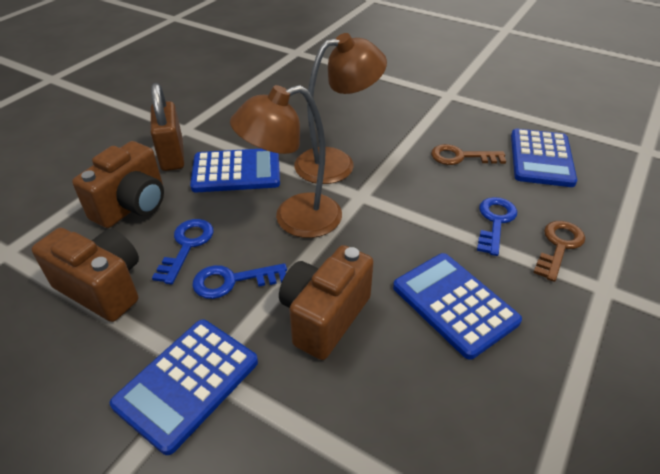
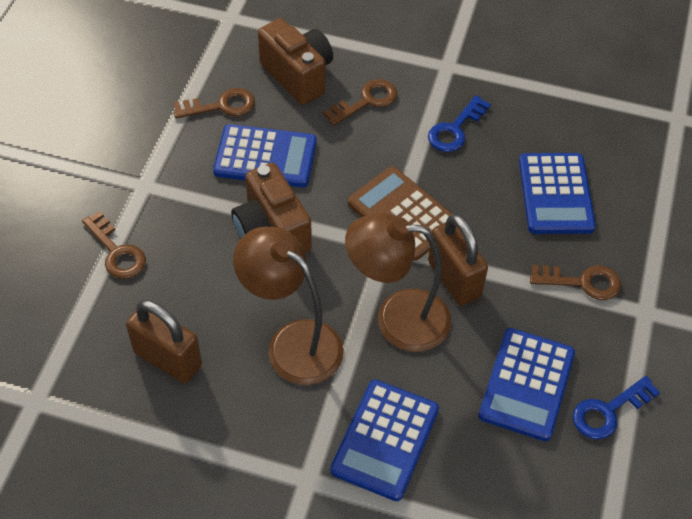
blue key: [152,219,214,285] [192,263,287,299] [477,197,517,256] = 3 -> [428,96,491,152] [573,376,661,439] = 2
brown calculator: none = 0 -> [348,167,453,261] = 1
brown camera: [31,228,139,322] [72,141,164,228] [279,245,374,360] = 3 -> [231,163,312,253] [258,18,333,105] = 2
brown key: [431,144,506,165] [533,221,585,282] = 2 -> [82,211,146,279] [173,88,255,119] [323,79,397,126] [530,265,621,300] = 4
brown padlock: [151,83,184,171] = 1 -> [126,300,202,383] [428,214,488,306] = 2

